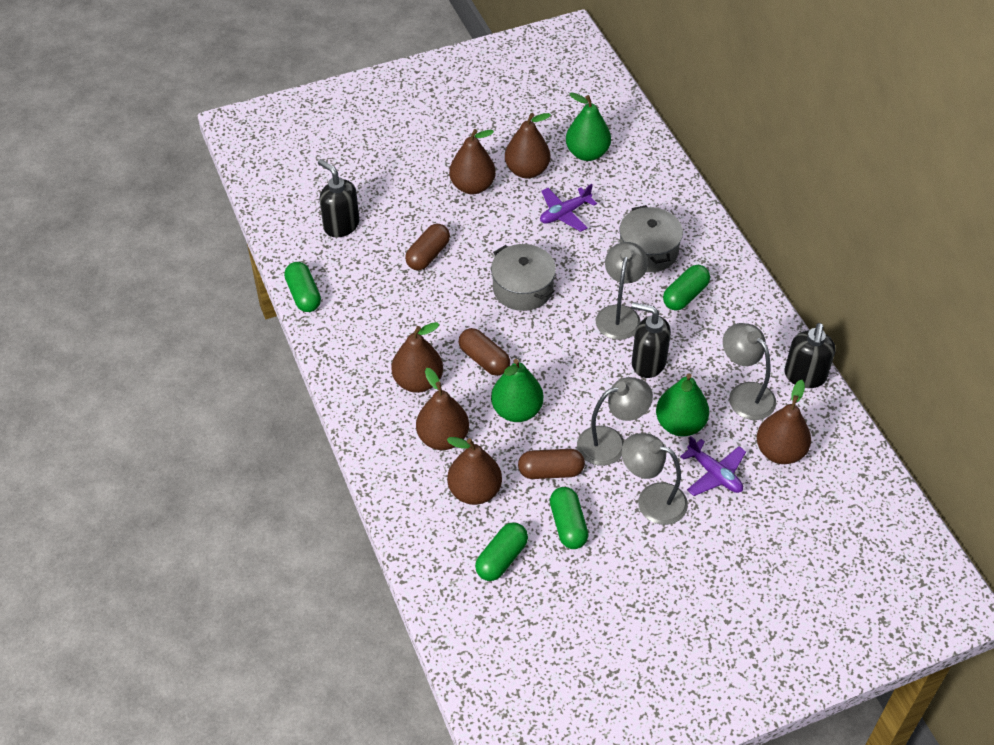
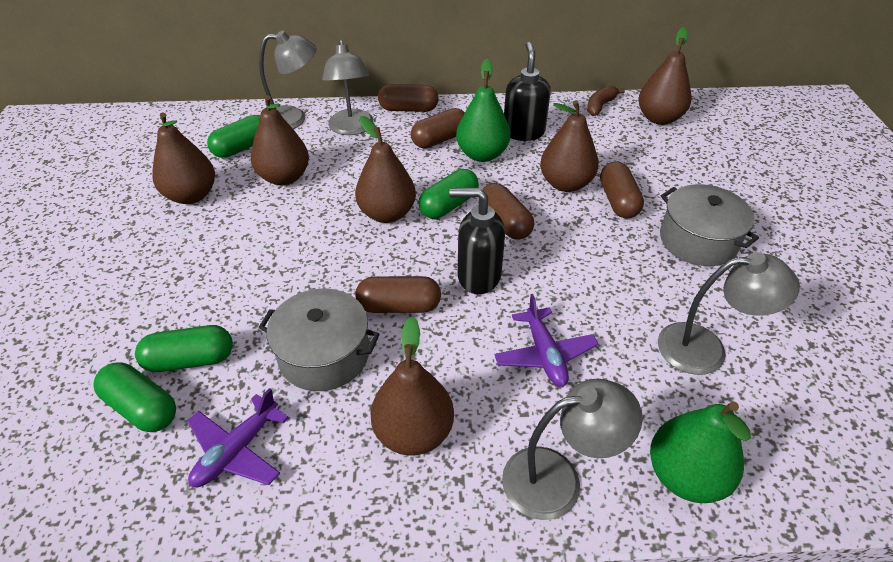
black soap dispenser: [318,159,359,237] [632,302,671,378] [784,323,835,388] = 3 -> [449,188,505,294] [504,42,551,141] = 2
brown banana: none = 0 -> [587,86,625,116] = 1
brown capsule: [405,224,450,270] [459,328,510,376] [518,449,585,479] = 3 -> [355,276,441,313] [378,84,439,112] [411,108,465,148] [482,183,534,240] [600,161,644,218] = 5
green pear: [491,359,544,422] [566,92,611,161] [656,373,709,437] = 3 -> [456,58,510,162] [650,401,751,503] = 2

